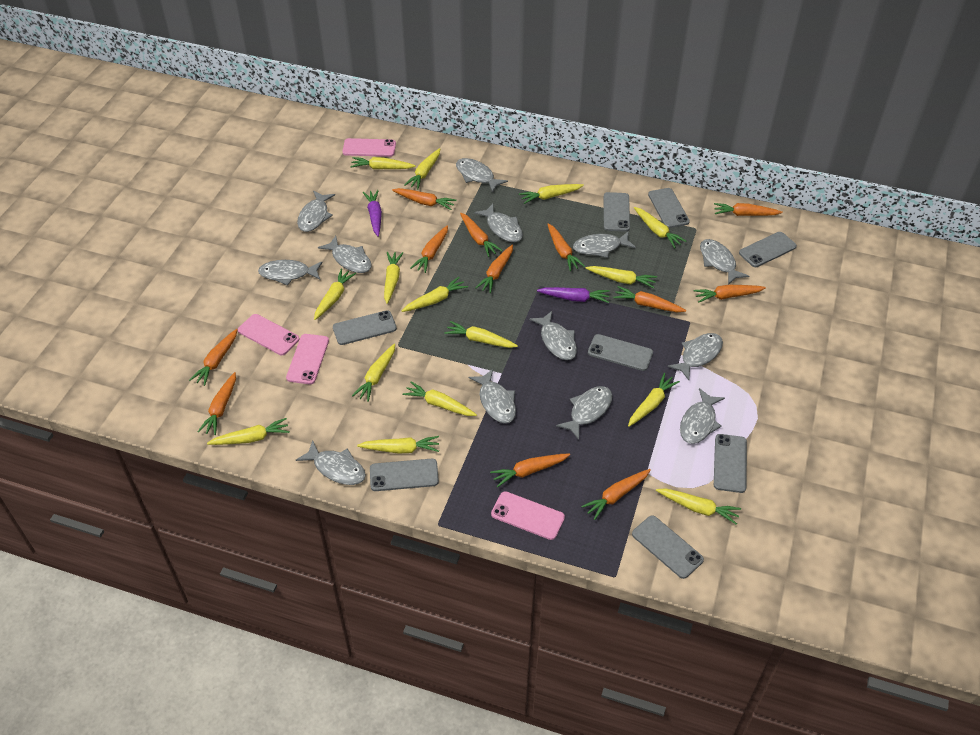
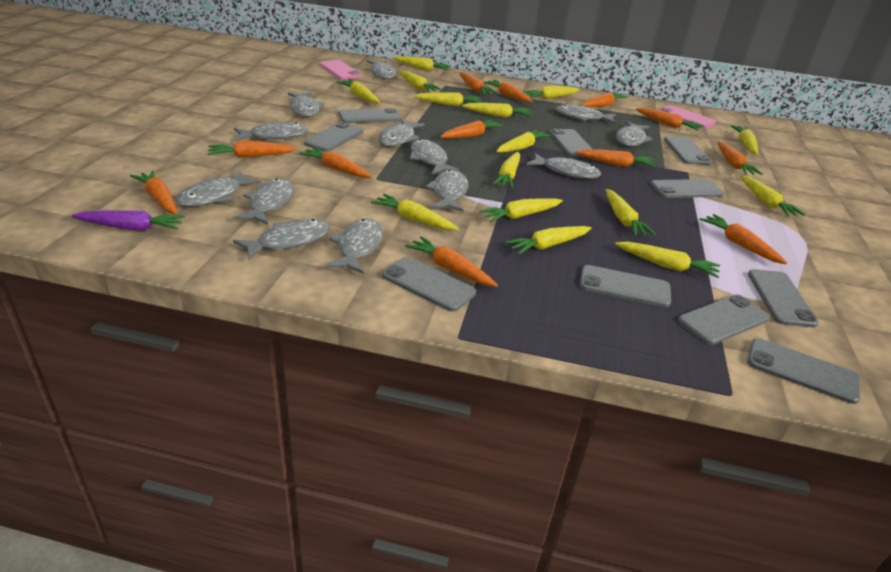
grey phone: [333,310,397,345] [370,459,439,491] [588,334,653,371] [604,192,630,232] [632,515,704,579] [648,188,690,228] [714,434,747,493] [739,232,797,267] = 8 -> [304,122,363,152] [339,108,401,123] [382,257,476,312] [550,129,592,157] [580,265,671,307] [650,179,724,198] [664,136,712,165] [678,295,770,345] [747,338,860,404] [748,269,819,327] = 10
pink phone: [238,314,299,355] [286,334,329,384] [343,138,396,157] [491,491,565,540] = 4 -> [319,60,361,80] [659,105,716,128] = 2
purple carrot: [363,190,382,237] [537,287,610,303] = 2 -> [71,211,185,231] = 1

